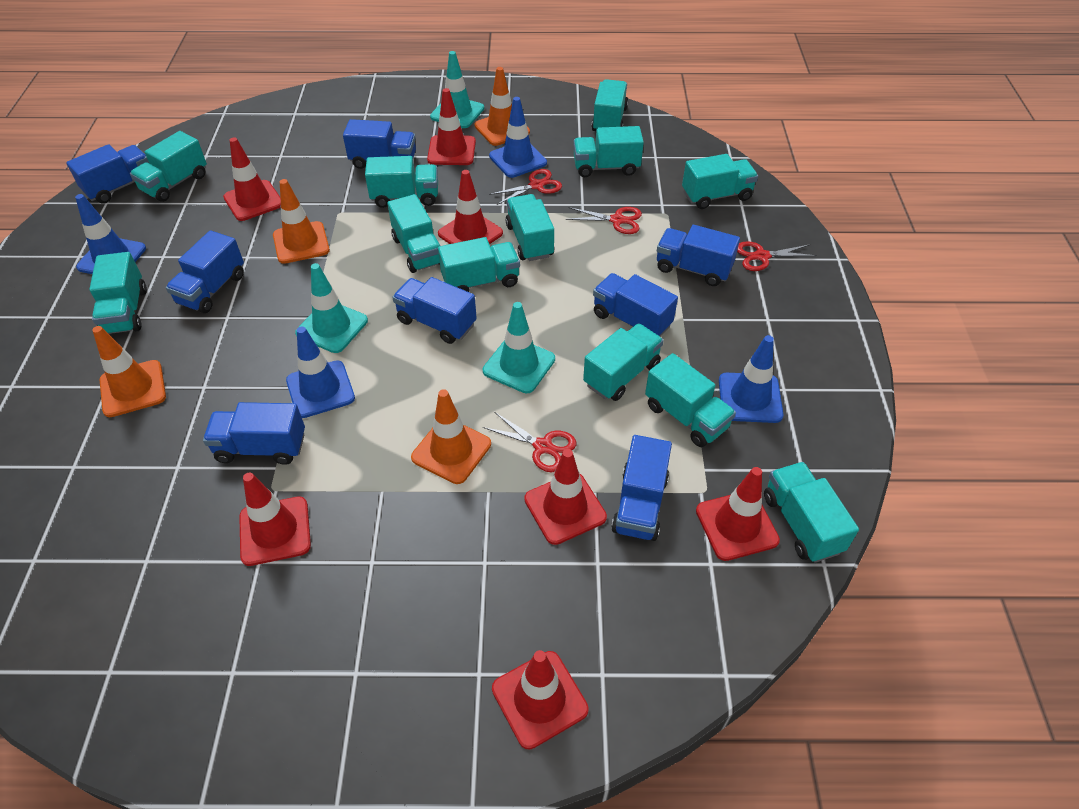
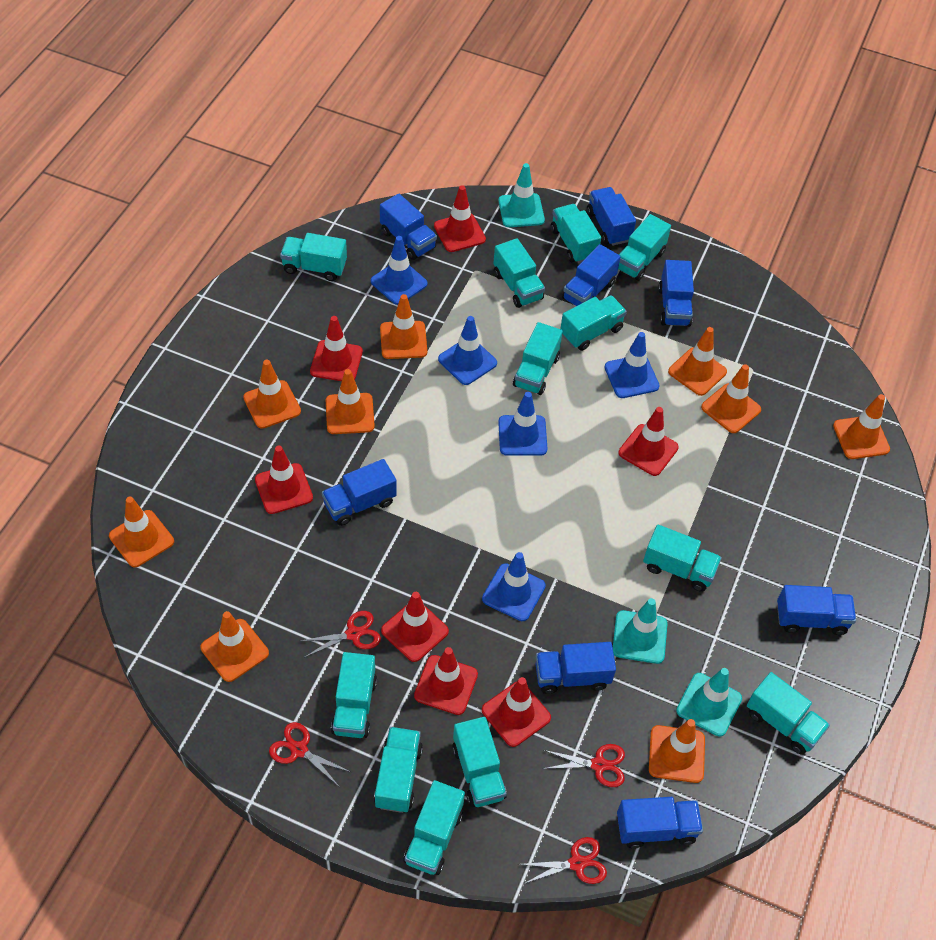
blue traffic cone: [75,194,146,274] [286,327,355,418] [489,97,547,178] [719,335,784,423] = 4 -> [371,236,428,305] [438,316,497,385] [482,552,546,621] [498,392,548,456] [605,332,660,398] = 5
orange traffic cone: [92,326,166,417] [273,179,330,264] [411,389,491,484] [474,67,530,146] = 4 -> [109,496,174,567] [201,611,269,682] [243,360,301,429] [326,369,375,434] [380,294,427,359] [649,719,705,783] [668,327,727,396] [701,364,761,433] [833,394,890,459] = 9

